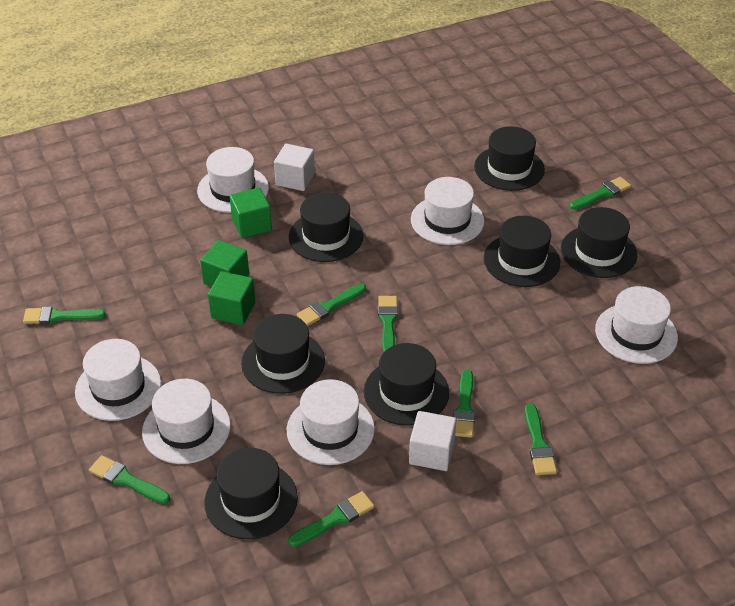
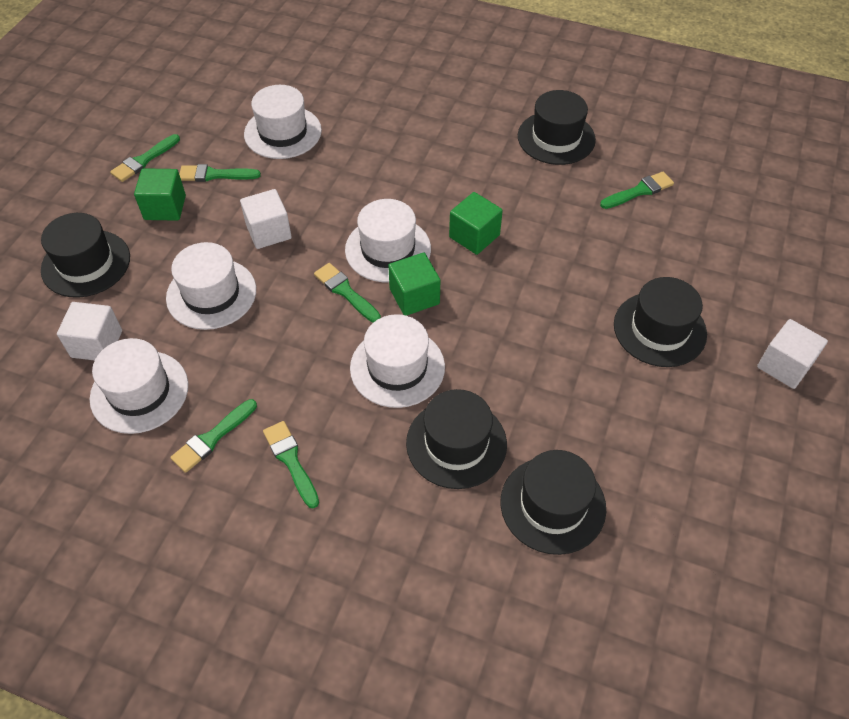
black hat: [204,448,298,539] [241,314,325,394] [289,192,363,262] [364,343,449,426] [474,126,545,191] [484,216,560,287] [561,207,637,278] = 7 -> [41,213,130,298] [406,389,507,489] [501,450,606,555] [518,90,596,165] [614,277,707,367] = 5
green brush: [23,306,106,324] [89,455,170,504] [288,491,374,547] [297,284,366,326] [378,296,398,353] [453,369,475,438] [525,403,557,475] [570,177,631,210] = 8 -> [110,134,180,182] [170,399,257,473] [179,164,261,182] [263,421,319,509] [314,263,381,322] [600,172,674,209] = 6
white cube: [274,144,315,191] [409,411,456,471] = 2 -> [57,302,122,361] [240,189,292,249] [757,319,828,389] = 3
white hat: [75,339,161,421] [142,379,231,464] [197,147,269,213] [287,379,375,465] [411,177,484,245] [595,286,678,364] = 6 -> [90,338,188,434] [166,242,256,330] [244,85,322,159] [345,199,431,282] [350,314,445,408] = 5

